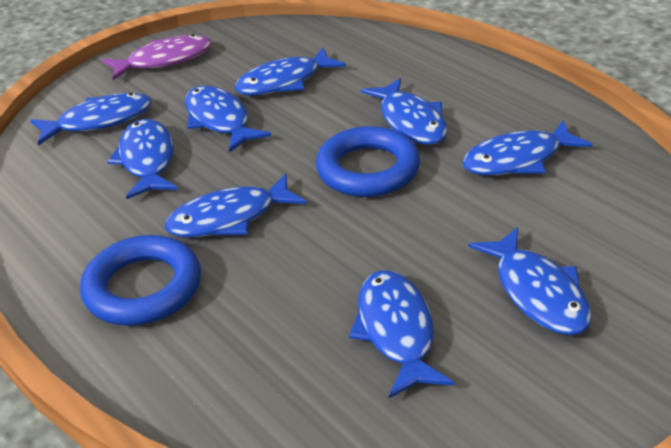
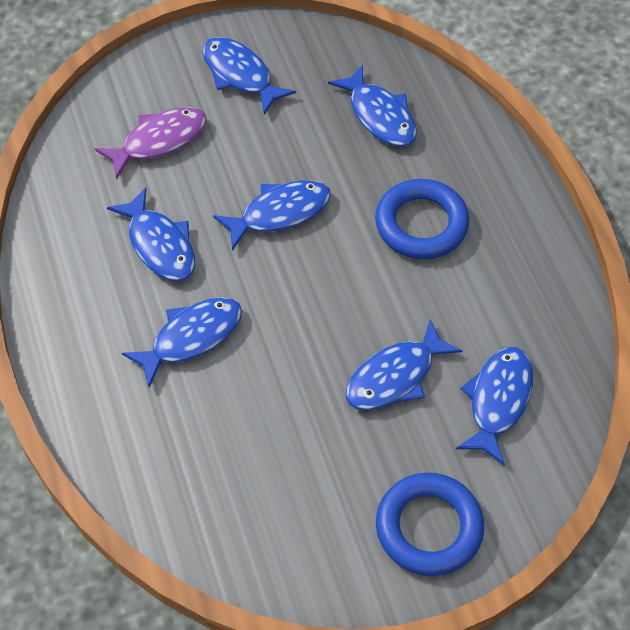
blue fish: [30,93,152,146] [107,119,178,199] [165,174,307,237] [185,85,272,153] [234,47,346,96] [349,270,454,398] [361,78,448,145] [462,120,593,175] [468,227,592,335] = 9 -> [107,188,195,281] [122,297,242,387] [202,37,296,115] [213,180,331,251] [328,64,417,147] [346,319,462,410] [456,347,533,465] = 7

